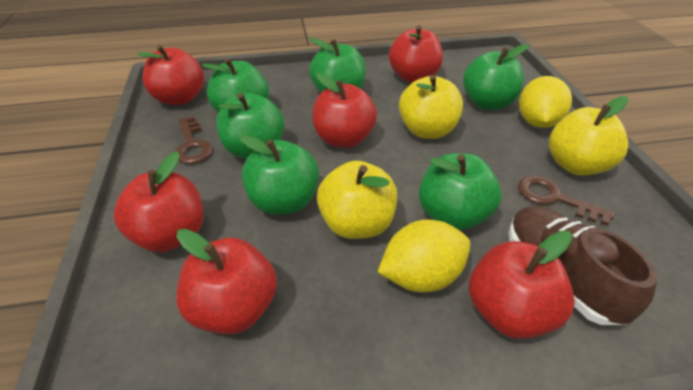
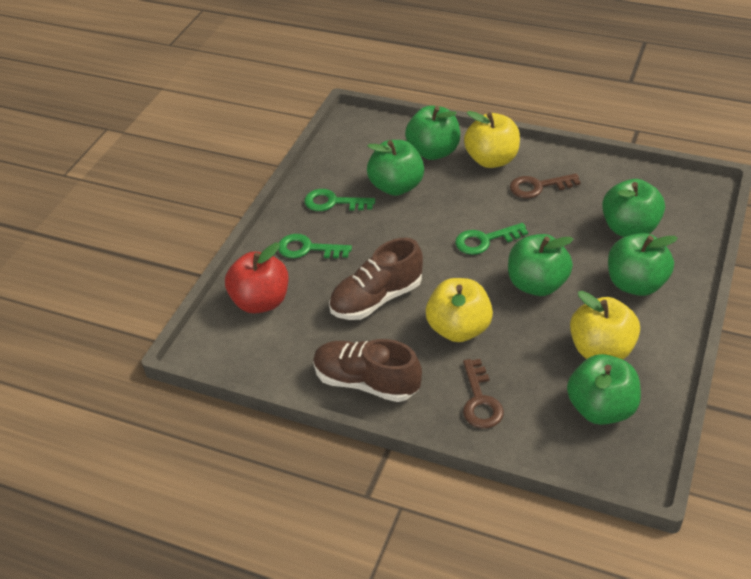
brown shoe: [508,206,657,325] = 1 -> [313,339,422,402] [329,238,423,320] = 2
green key: none = 0 -> [278,234,352,258] [304,189,375,211] [455,223,528,255] = 3
red apple: [114,151,203,252] [137,45,204,105] [176,229,277,334] [312,73,377,148] [389,25,443,83] [469,230,575,339] = 6 -> [225,243,289,314] = 1
yellow lemon: [378,220,470,292] [519,76,572,128] = 2 -> none = 0

